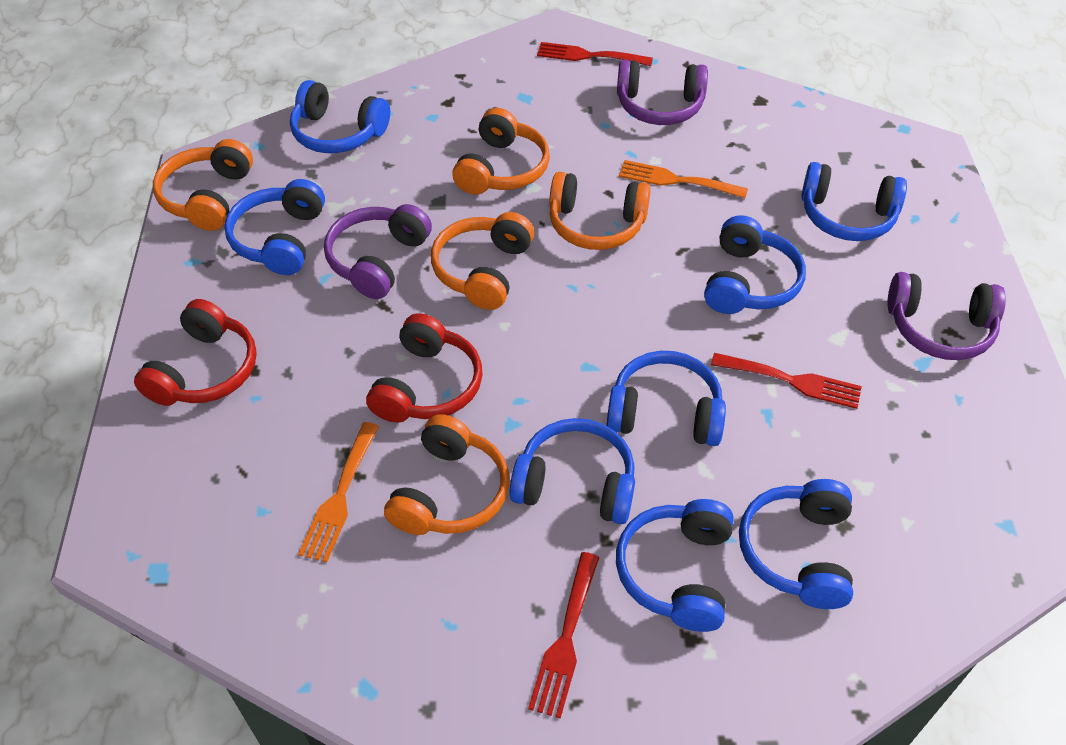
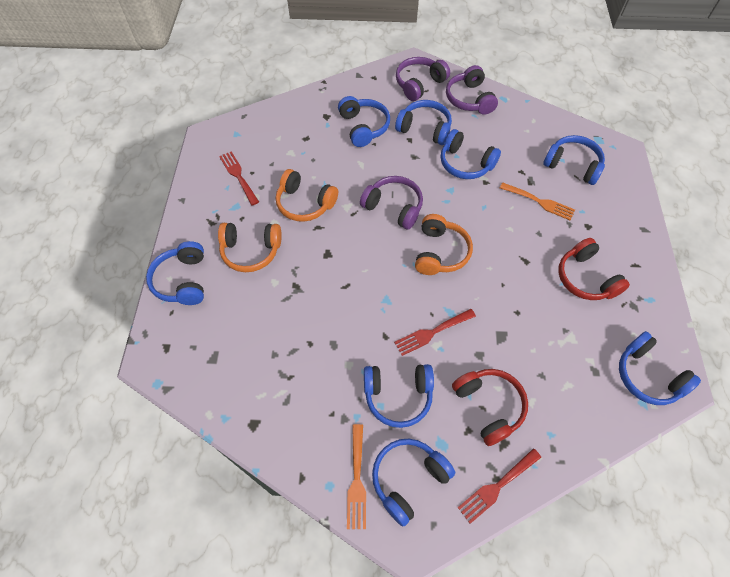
orange headphones: [153,139,253,231] [384,414,510,535] [431,212,534,310] [452,108,550,195] [549,172,651,250] = 5 -> [218,223,282,272] [276,169,338,222] [415,214,473,275] = 3

